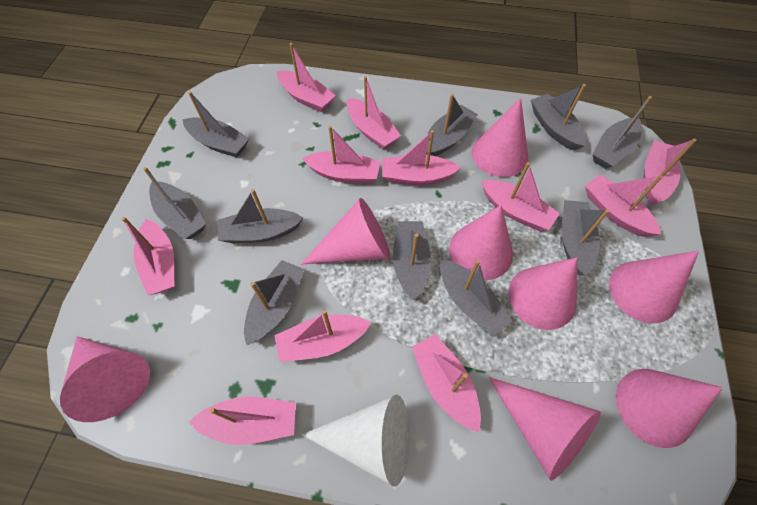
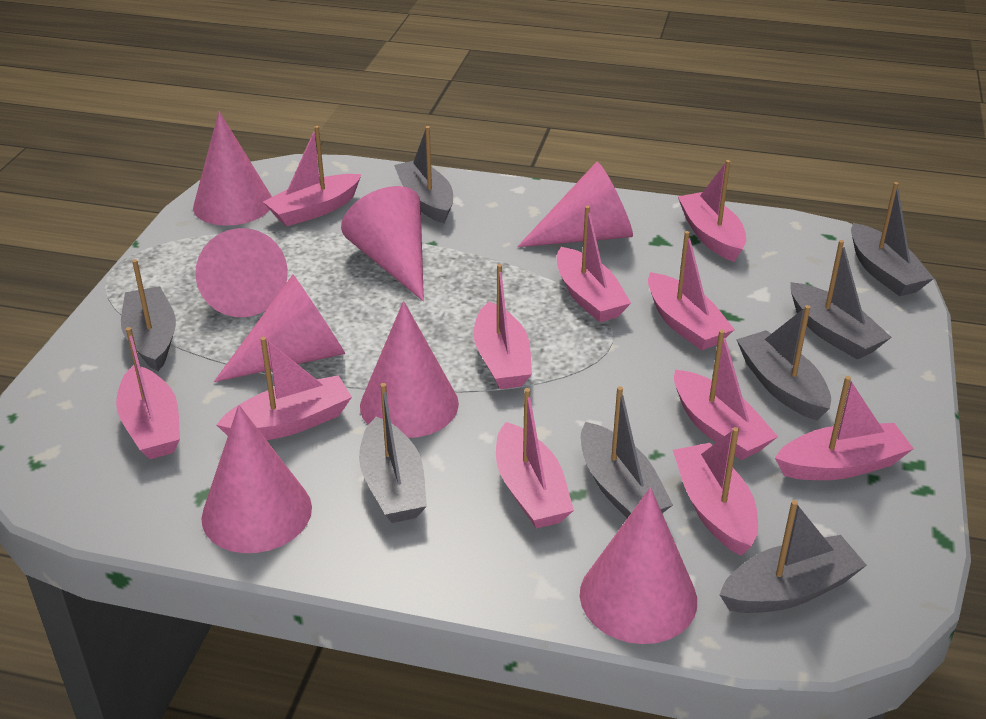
grey boat: [143,167,206,239] [183,91,249,158] [218,189,303,243] [244,260,304,345] [393,221,431,300] [426,94,478,156] [440,259,512,336] [531,84,586,151] [562,200,609,276] [593,96,652,169] = 10 -> [121,259,176,371] [359,383,427,523] [394,126,453,223] [581,386,673,518] [719,500,867,613] [736,305,831,420] [790,240,892,360] [851,182,934,296] = 8
white cone: [301,395,409,487] = 1 -> none = 0

